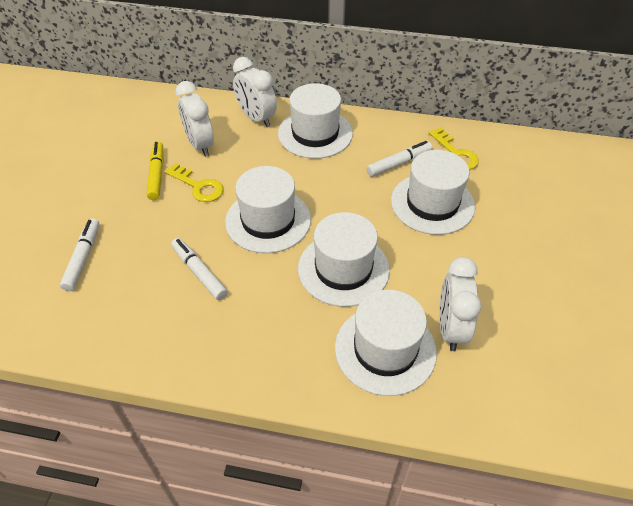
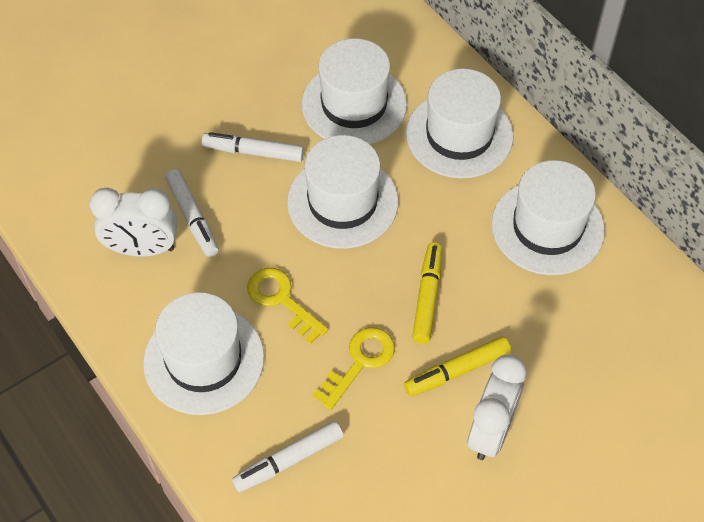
white clock: [176,81,214,157] [233,57,277,127] [439,257,482,351] = 3 -> [90,188,178,257] [468,354,527,460] = 2
yellow marker: [147,141,164,200] = 1 -> [404,336,511,396] [412,242,442,344] = 2

